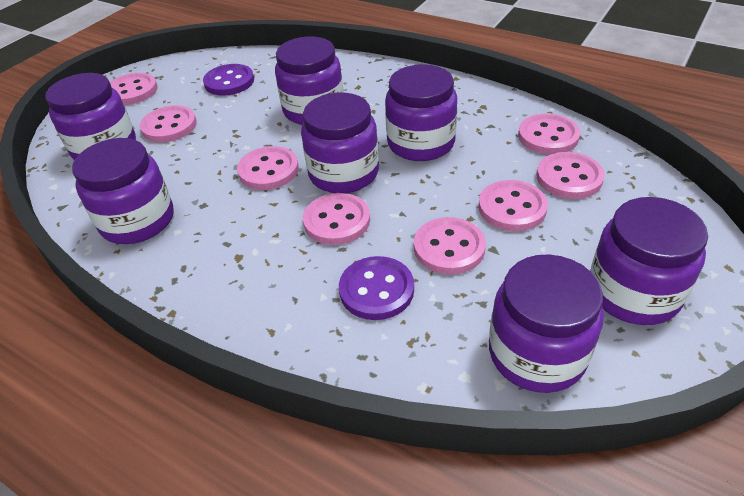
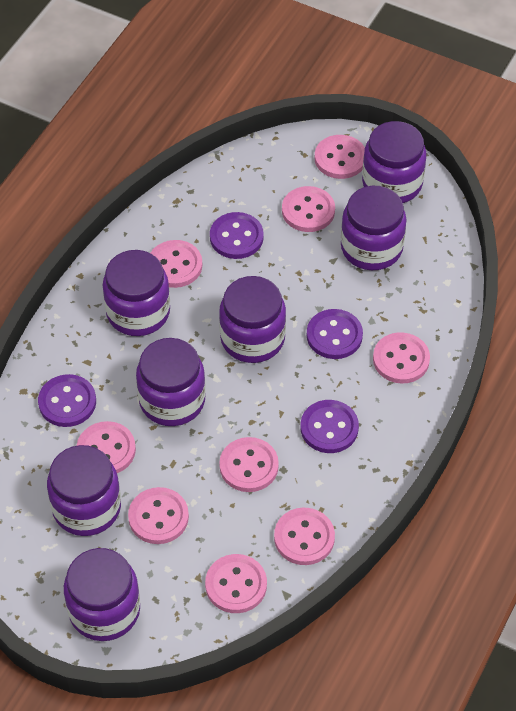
pink button: [110,73,158,105] [140,105,197,142] [237,146,299,190] [303,193,370,245] [414,217,486,274] [479,180,548,231] [518,114,580,155] [537,152,605,199] = 8 -> [77,421,136,473] [128,487,189,544] [151,240,202,288] [205,554,267,613] [219,437,279,492] [274,508,335,565] [282,186,335,232] [315,135,365,179] [373,332,430,383] = 9
purple button: [203,64,254,96] [339,256,414,320] = 2 -> [38,374,96,427] [210,212,264,259] [300,400,359,453] [307,309,363,359] = 4

